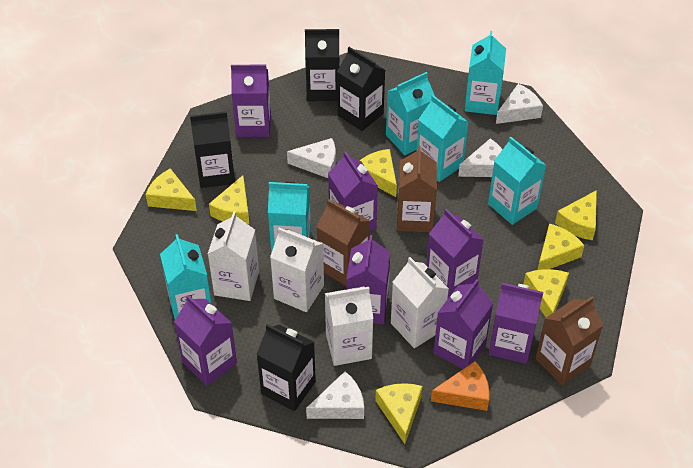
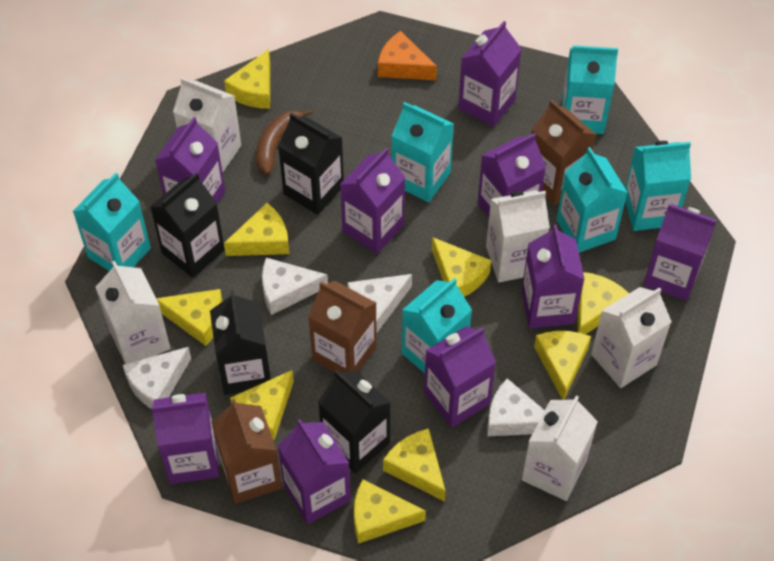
brown banana: none = 0 -> [256,108,312,175] = 1
purple carton: [174,295,237,386] [231,65,271,137] [328,151,378,231] [346,235,390,324] [426,209,484,298] [433,279,493,369] [489,283,543,364] = 7 -> [151,393,219,484] [155,117,225,204] [278,419,351,524] [340,148,406,254] [424,326,496,428] [458,21,522,127] [478,133,546,217] [522,225,585,328] [644,204,717,301] = 9
white carton: [208,211,259,301] [270,228,324,312] [325,286,374,366] [391,257,449,348] = 4 -> [95,261,170,364] [173,77,241,173] [486,190,550,282] [522,395,598,501] [591,287,672,388] = 5
yellow cheese: [146,168,197,211] [209,175,249,224] [360,149,397,197] [375,383,423,444] [523,269,569,317] [538,223,584,270] [555,190,597,240] = 7 -> [156,289,223,346] [224,49,270,109] [224,203,289,256] [230,370,294,440] [354,479,426,544] [383,428,446,502] [432,237,491,297] [534,331,591,400] [577,272,629,335] = 9

